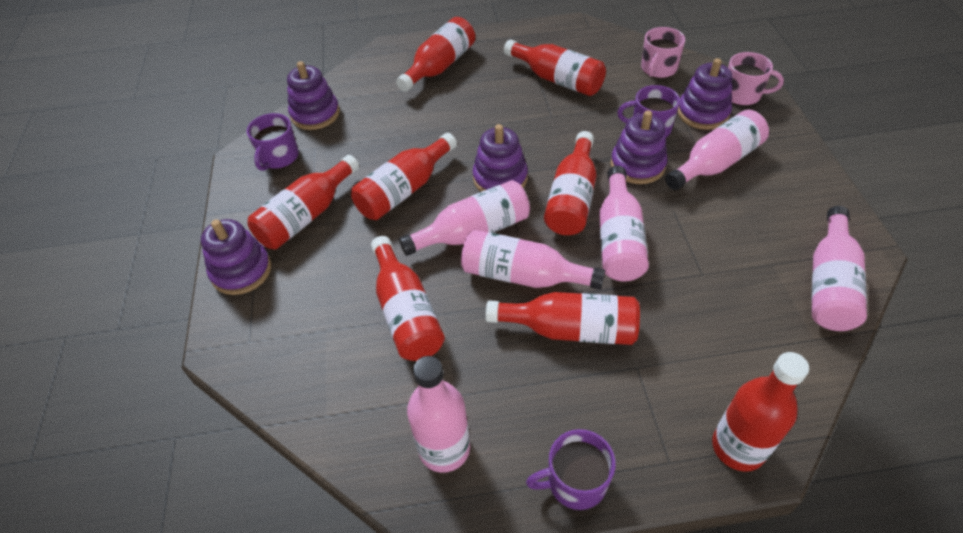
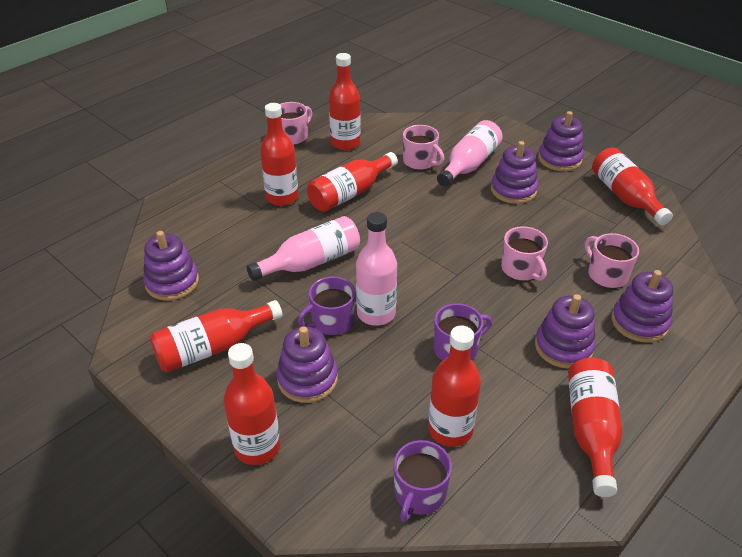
pink bottle: [399,180,530,256] [407,356,470,473] [461,230,605,290] [599,166,649,281] [665,110,769,190] [811,206,867,331] = 6 -> [247,216,360,281] [356,212,397,326] [437,120,503,187] = 3
pink mug: [641,27,685,78] [728,52,784,106] = 2 -> [280,102,312,145] [403,125,444,170] [501,226,548,281] [585,233,639,288] = 4
purple stacking toy: [201,219,271,295] [287,61,340,130] [472,124,528,192] [611,111,668,184] [677,58,732,130] = 5 -> [143,231,199,301] [277,326,338,403] [491,141,538,204] [535,294,596,369] [538,111,584,171] [612,270,673,343] = 6

